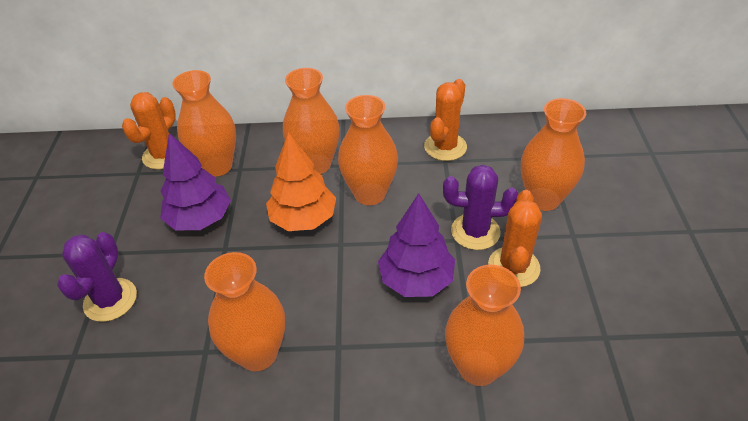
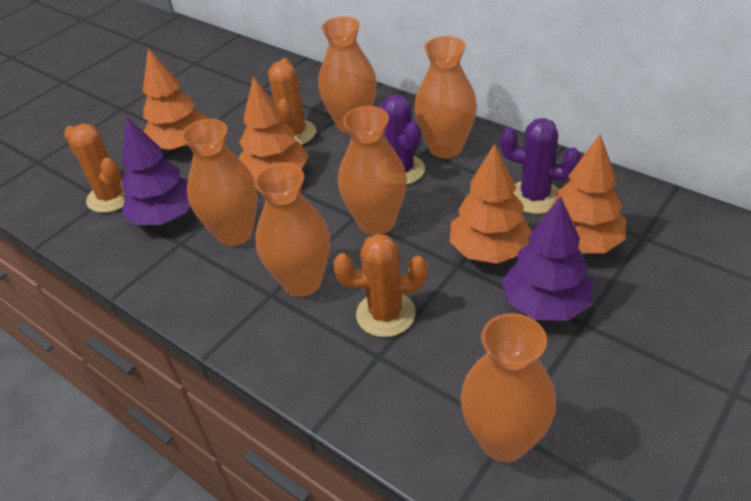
orange tree: [266,132,336,231] = 1 -> [143,48,207,150] [239,76,309,180] [450,144,532,264] [541,134,626,253] = 4

